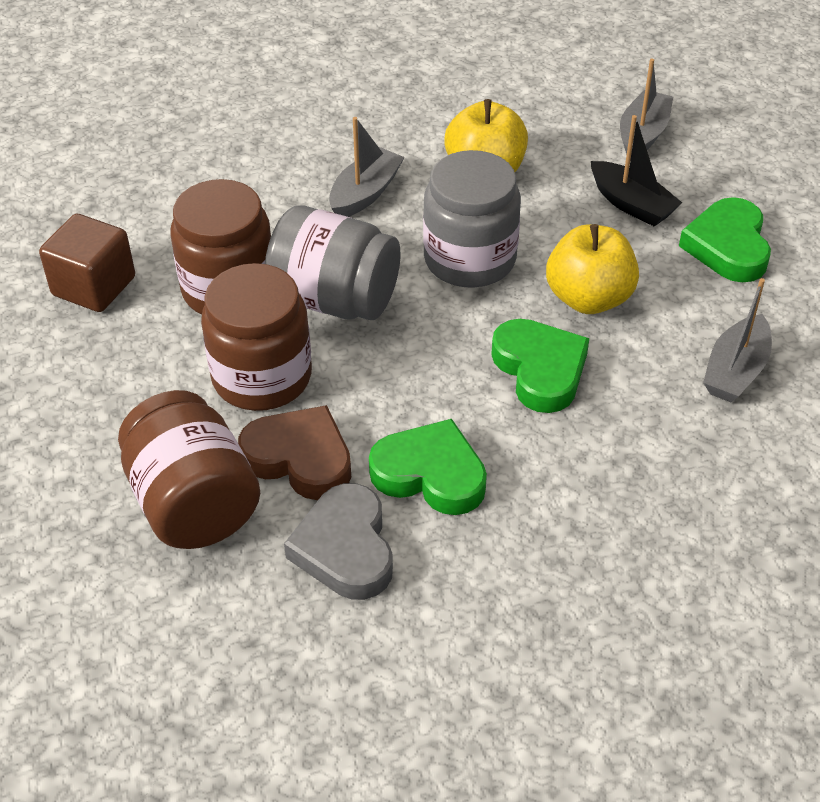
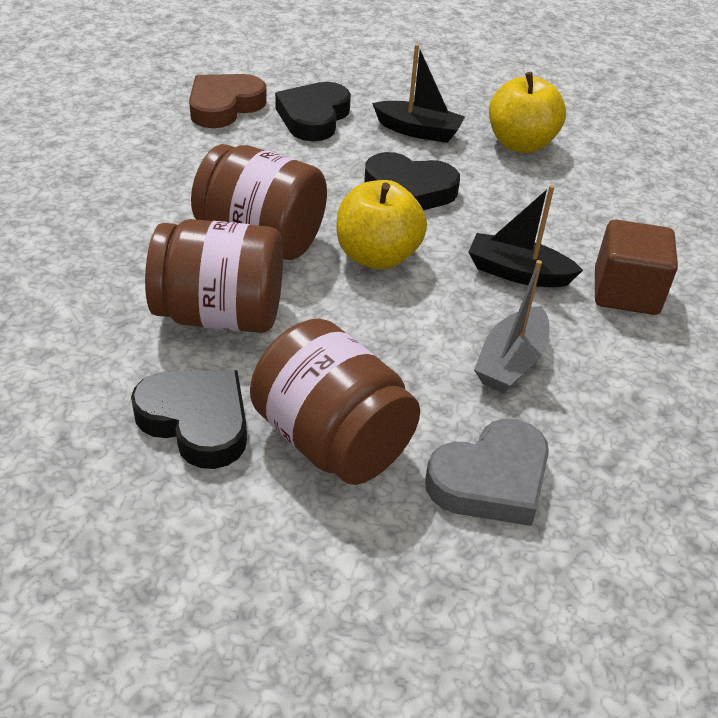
black boat: [591,115,682,227] = 1 -> [372,44,465,143] [469,185,583,287] = 2
black heart: none = 0 -> [131,370,247,469] [275,82,351,141] [364,152,460,210] = 3
green heart: [369,419,487,515] [491,319,589,413] [679,197,771,282] = 3 -> none = 0
grey boat: [329,117,404,217] [620,59,673,160] [703,278,772,402] = 3 -> [474,260,549,393] = 1
grey jar: [265,205,400,320] [423,150,521,288] = 2 -> none = 0

